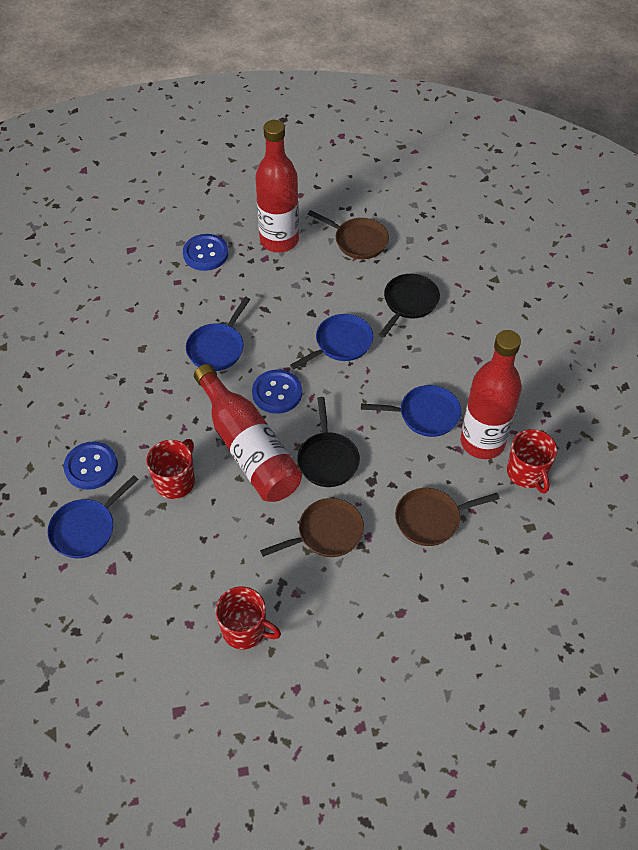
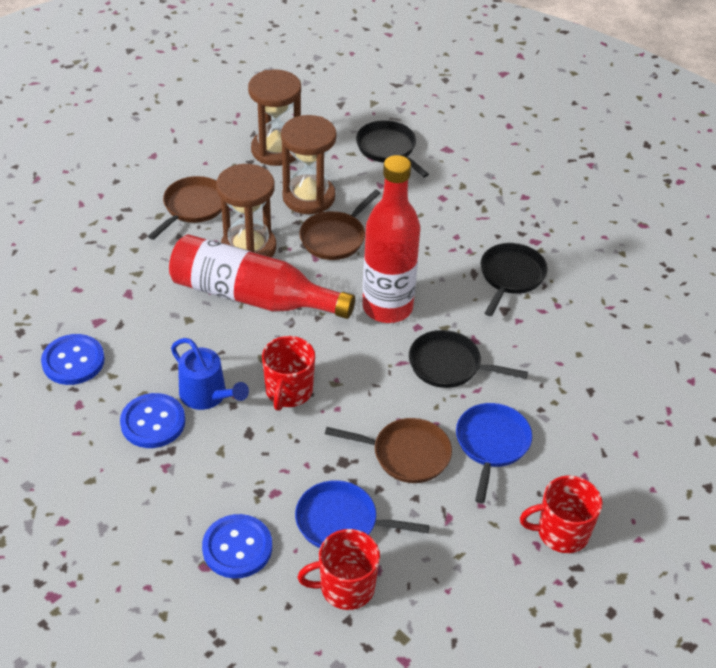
black pan: [297,397,360,487] [379,274,440,338] = 2 -> [356,120,429,177] [409,330,528,388] [480,243,548,316] = 3
blue pan: [47,475,139,558] [186,297,250,371] [290,314,373,369] [361,385,461,437] = 4 -> [295,480,430,548] [456,403,532,503] = 2
blue watering can: none = 0 -> [171,338,249,410] = 1
brown hourglass: none = 0 -> [216,164,276,257] [248,70,301,166] [281,115,337,214] = 3
red bottle: [194,364,302,502] [255,120,299,253] [461,330,522,459] = 3 -> [169,234,355,319] [362,155,421,323] = 2

